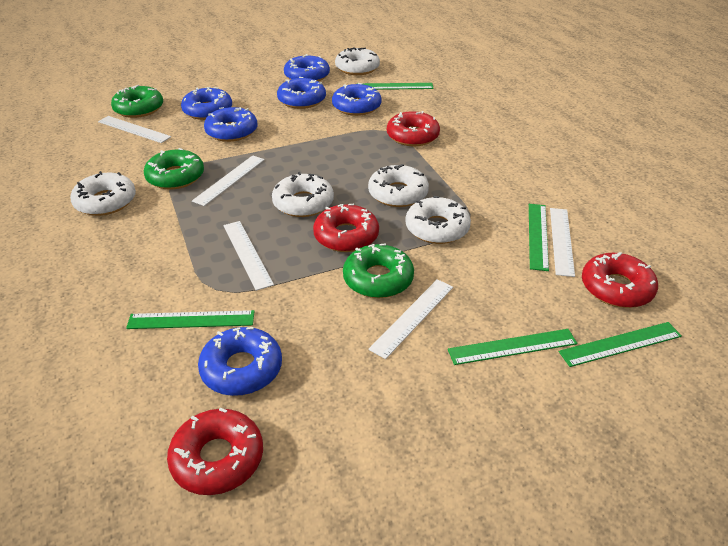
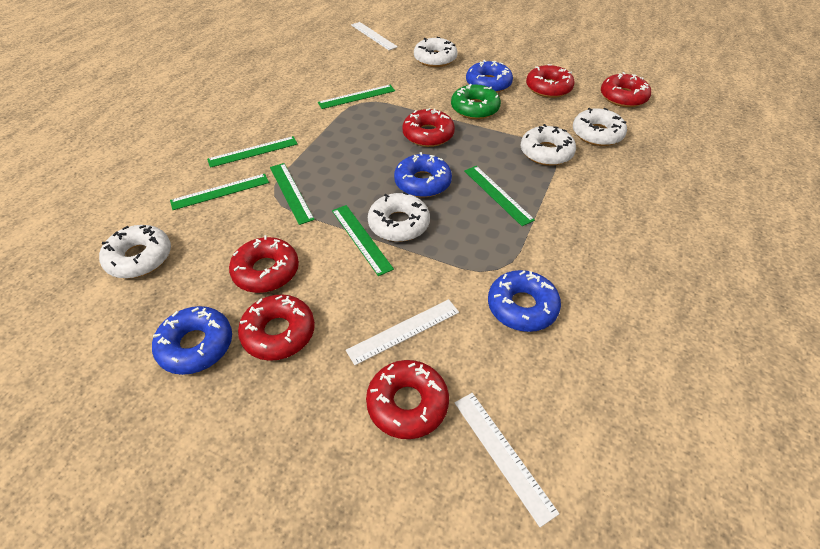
blue donut: [181,87,232,120] [198,327,282,396] [204,107,257,142] [277,77,326,109] [284,54,330,81] [332,83,382,116] = 6 -> [152,306,232,375] [394,152,452,197] [466,60,513,93] [488,270,561,332] = 4
green donut: [111,85,163,118] [144,148,204,190] [343,243,414,298] = 3 -> [451,84,501,119] = 1
green ruler: [126,310,255,329] [356,83,434,90] [448,329,578,365] [529,204,549,271] [559,322,682,367] = 5 -> [170,174,269,210] [207,136,298,168] [270,163,315,225] [318,85,395,109] [332,205,394,276] [464,166,535,226] = 6
red donut: [167,408,263,495] [313,203,379,252] [387,111,440,146] [582,252,658,308] = 4 -> [229,235,299,293] [238,294,315,361] [366,360,449,439] [402,108,455,147] [526,64,575,98] [601,72,651,107] = 6
white ruler: [98,116,171,143] [192,155,265,206] [223,221,274,291] [368,279,453,359] [550,208,575,277] = 5 -> [346,299,459,365] [351,22,398,50] [454,393,560,527] = 3

